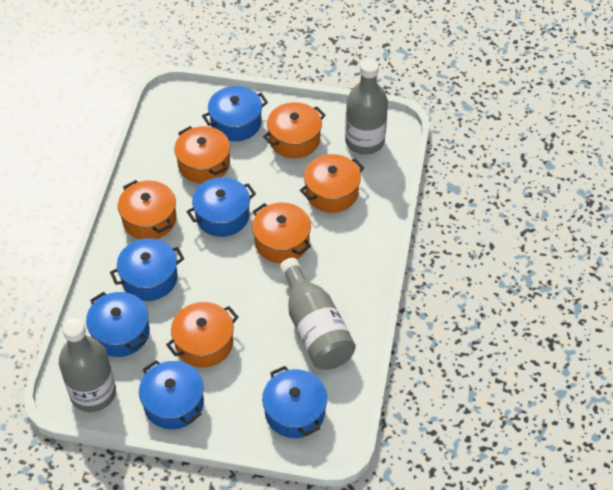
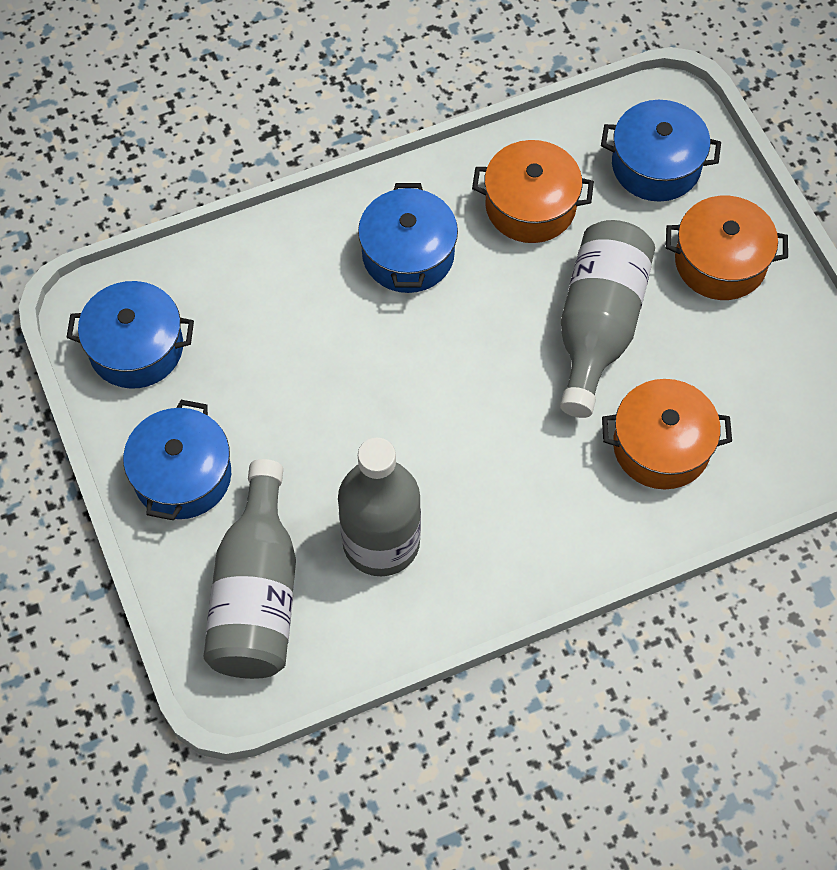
blue pot: [86,292,150,357] [110,238,184,301] [139,360,204,429] [186,177,256,237] [202,86,268,141] [262,366,327,438] = 6 -> [66,281,194,389] [123,400,231,520] [358,183,458,293] [601,100,721,202] = 4
orange pot: [118,180,177,239] [166,302,238,368] [174,126,230,183] [252,202,311,263] [263,102,326,158] [300,154,364,213] = 6 -> [472,140,594,243] [602,379,732,489] [666,196,788,300] = 3

